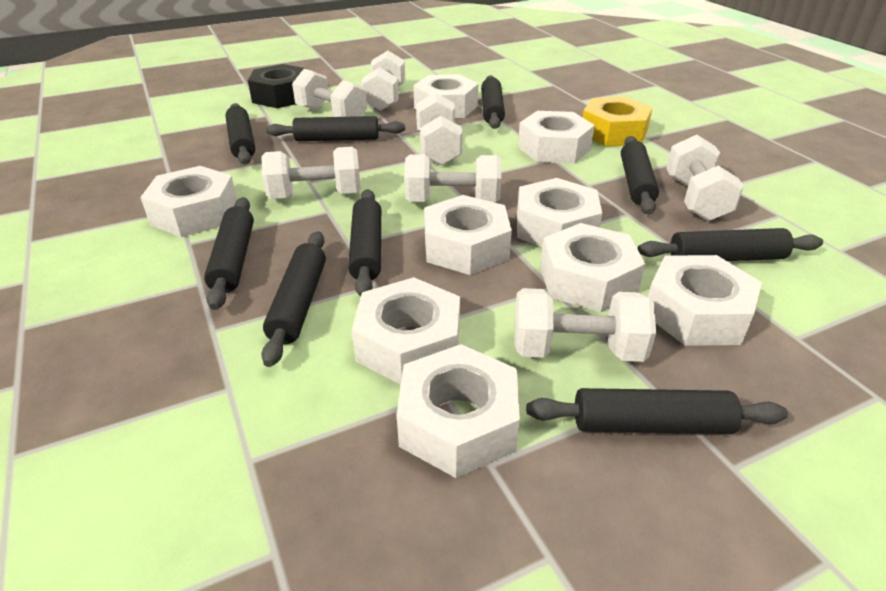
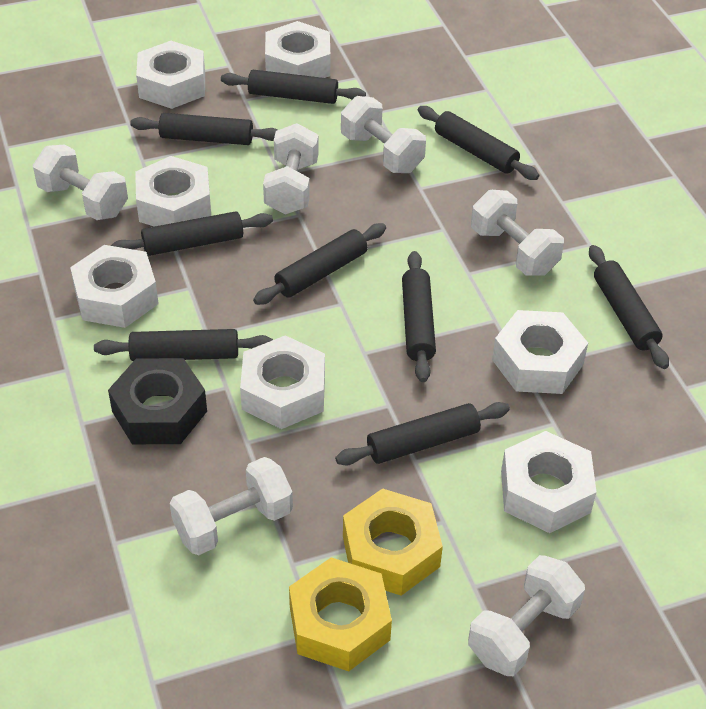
white dumbbell: [261,147,361,199] [292,69,367,117] [361,51,405,111] [404,154,501,203] [416,93,463,165] [514,288,656,362] [666,135,744,221] = 7 -> [33,144,128,220] [170,457,293,555] [263,123,318,214] [341,96,426,173] [468,555,585,676] [471,190,564,276] = 6
white nut: [140,166,237,237] [352,277,460,385] [397,344,520,478] [413,74,478,118] [424,195,512,275] [517,178,602,247] [518,111,595,164] [540,223,645,312] [648,255,762,346] = 9 -> [70,245,159,328] [135,156,211,227] [136,41,205,109] [240,335,325,429] [265,21,330,78] [492,310,588,394] [501,431,596,533] = 7
yellow nut: [583,97,653,147] = 1 -> [289,557,392,671] [343,488,443,596] = 2

